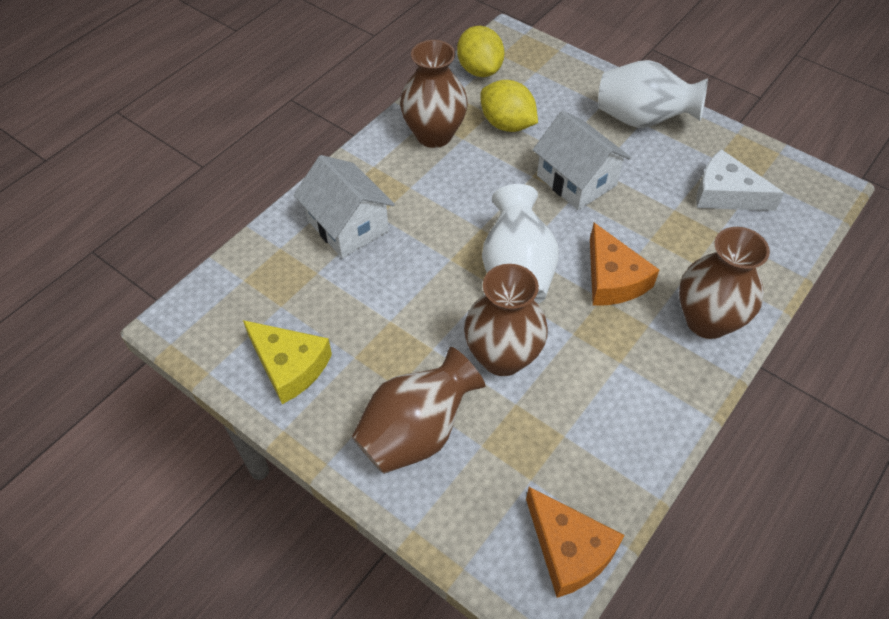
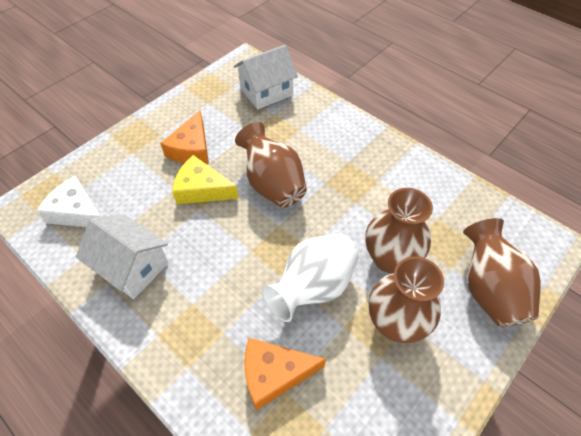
white vase: [482,184,559,304] [598,60,708,128] = 2 -> [262,234,359,322] = 1
yellow lemon: [457,26,505,77] [480,80,538,132] = 2 -> none = 0

